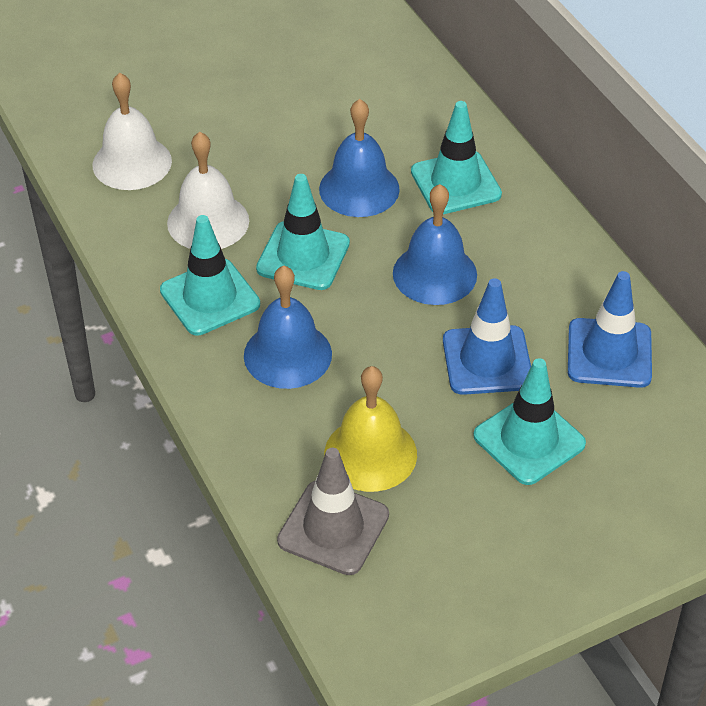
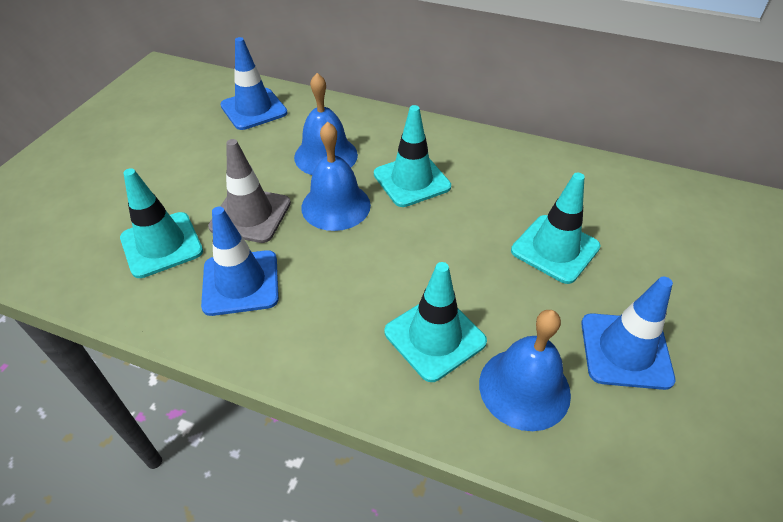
blue traffic cone: [443,278,531,395] [568,271,652,388] = 2 -> [201,207,279,316] [221,37,288,130] [581,277,675,390] = 3
white bell: [93,73,172,190] [167,132,249,249] = 2 -> none = 0
yellow bell: [324,366,417,492] = 1 -> none = 0

